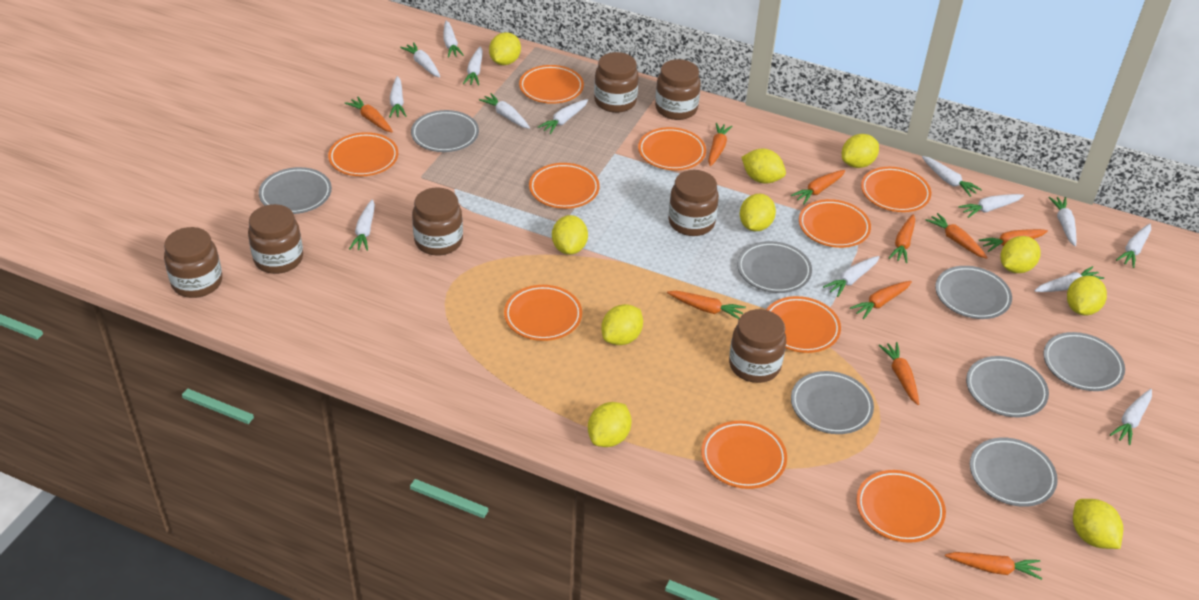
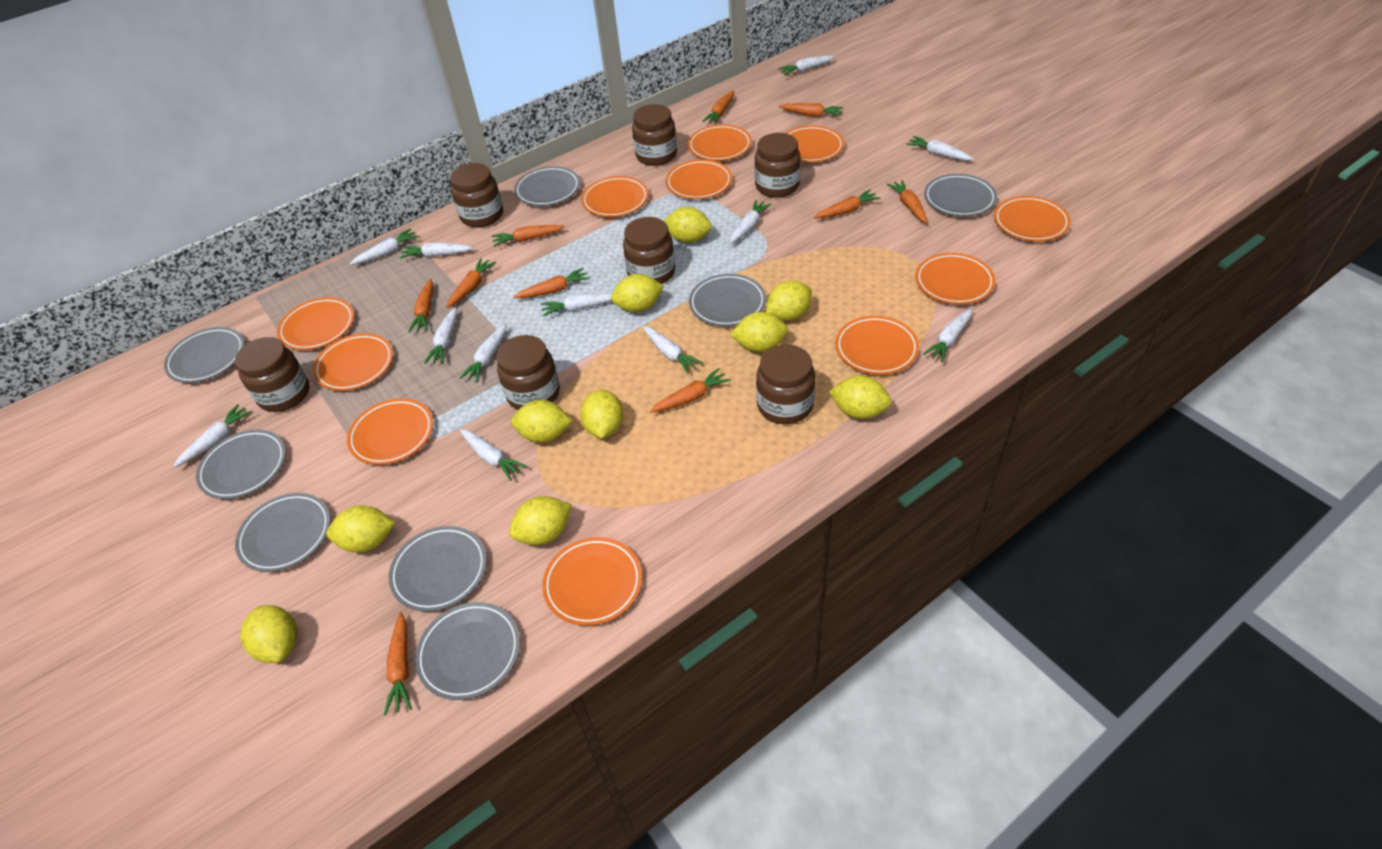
orange plate: [328,132,398,176] [504,285,582,341] [519,65,584,104] [529,163,600,209] [638,127,706,170] [701,421,787,489] [766,296,841,353] [799,199,871,248] [856,470,946,543] [861,167,931,212] = 10 -> [277,297,354,350] [313,333,393,391] [347,398,433,465] [542,537,642,626] [581,176,649,217] [666,160,732,199] [688,124,752,161] [786,125,844,162] [835,316,919,375] [915,253,996,305] [994,196,1071,242] = 11
white carrot: [349,199,375,251] [389,76,406,118] [400,42,440,77] [443,21,464,58] [463,46,483,85] [479,93,530,129] [538,99,588,134] [823,256,879,297] [922,156,982,197] [958,194,1024,218] [1034,266,1104,292] [1048,197,1077,246] [1110,389,1152,445] [1116,224,1151,268] = 14 -> [173,404,252,468] [349,228,419,265] [400,242,474,259] [424,307,457,364] [459,429,527,481] [460,323,507,382] [541,293,612,317] [642,326,703,374] [730,200,772,244] [778,56,835,76] [906,136,974,161] [923,308,972,363] = 12

